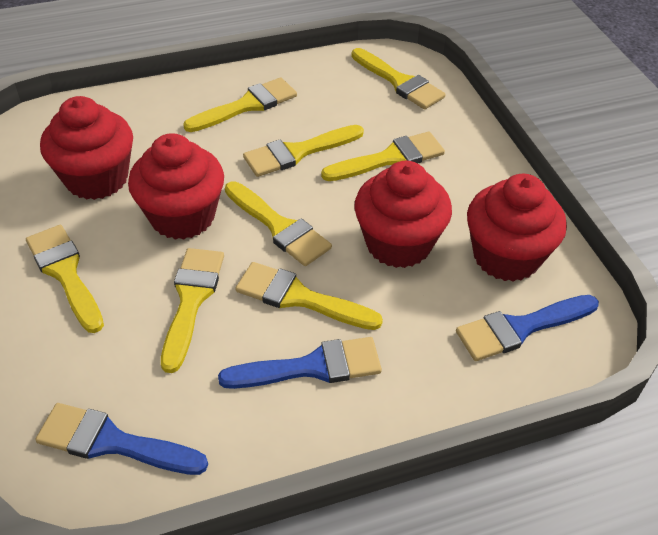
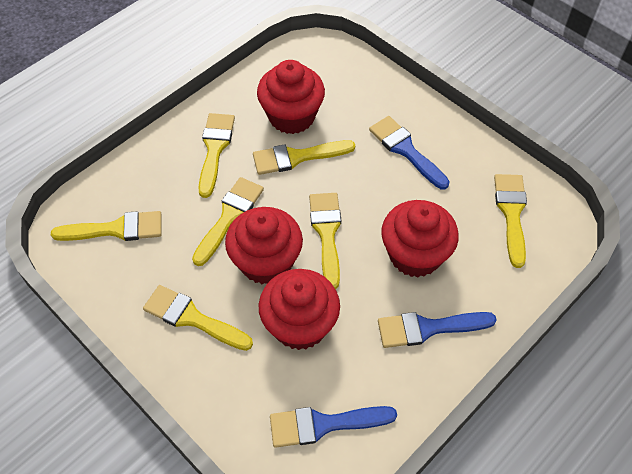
yellow brush: [26,225,104,333] [161,248,224,373] [183,77,297,132] [225,181,332,266] [235,262,383,330] [243,125,364,177] [321,131,445,181] [351,48,446,109] = 8 -> [51,211,162,241] [143,285,253,351] [192,177,264,266] [198,113,235,198] [253,140,355,175] [309,193,341,289] [494,174,527,268] = 7

